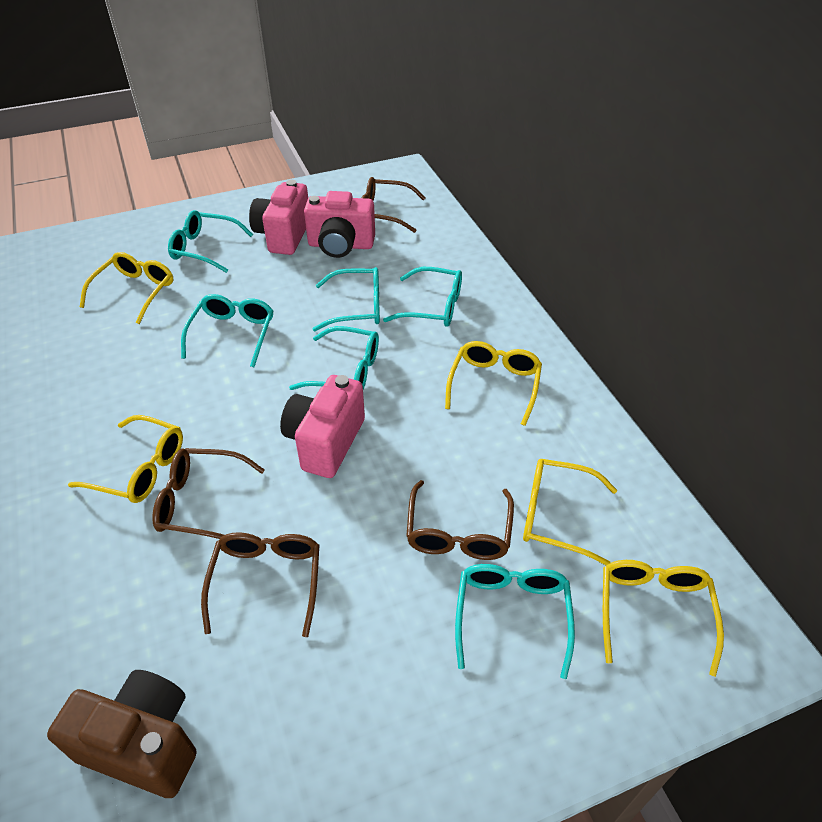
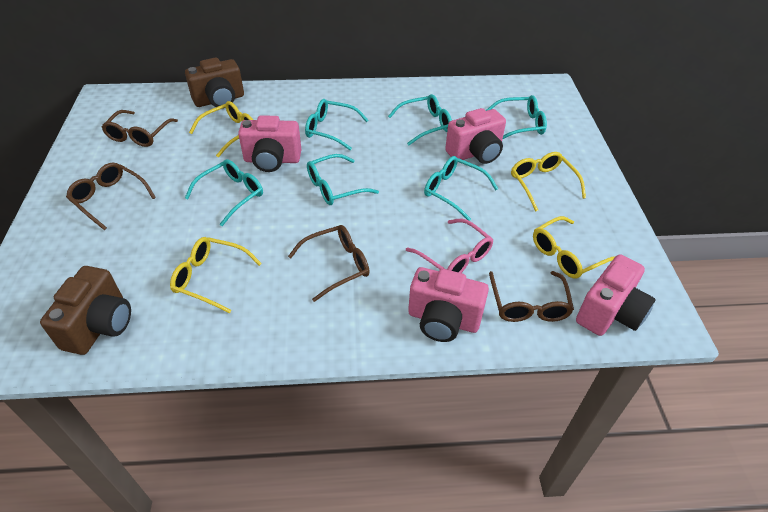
brown camera: [47,670,197,798] = 1 -> [40,266,131,355] [185,57,244,108] = 2
pink camera: [249,180,308,255] [280,375,365,478] [304,191,375,258] = 3 -> [238,115,301,172] [408,267,489,342] [445,108,506,164] [576,254,655,336] = 4
pink glasses: none = 0 -> [406,218,493,273] = 1
yellow glasses: [68,415,183,503] [80,252,174,324] [445,341,542,426] [523,459,617,565] [603,560,724,677] = 5 -> [170,237,262,313] [189,101,253,157] [511,152,586,212] [533,216,615,279] = 4

